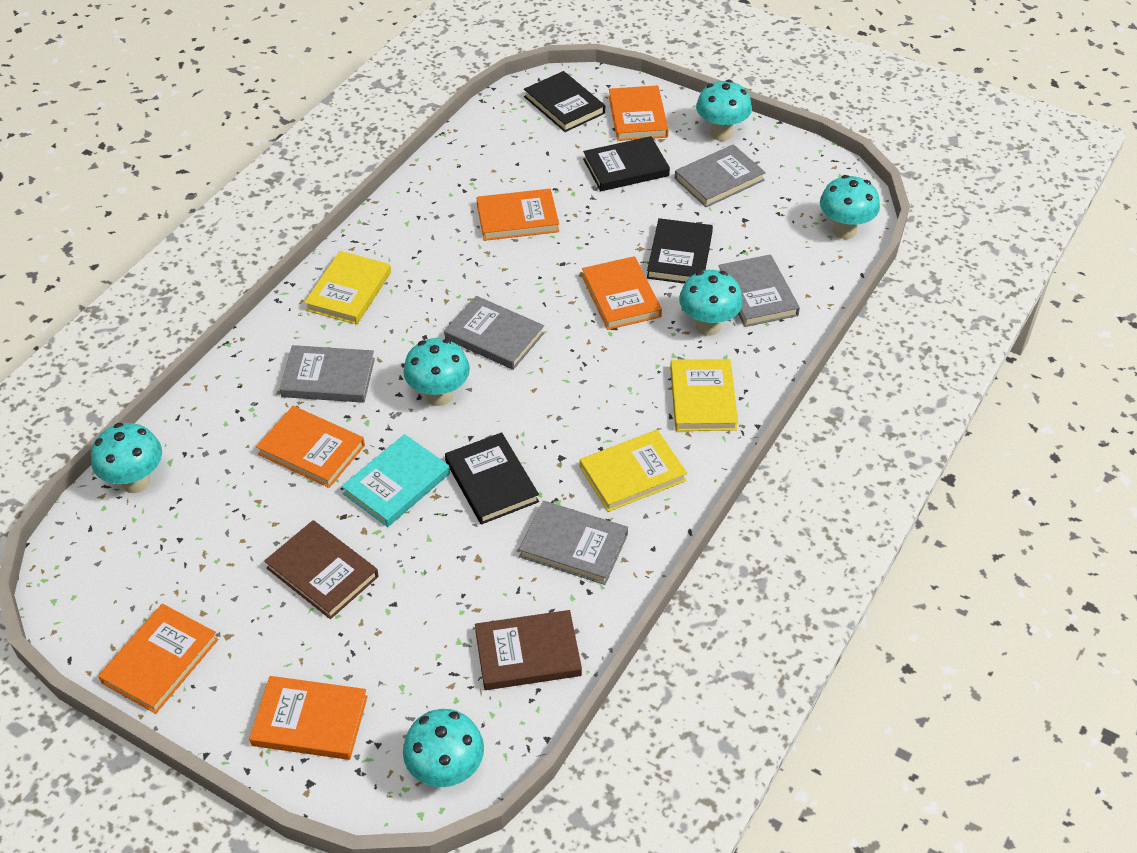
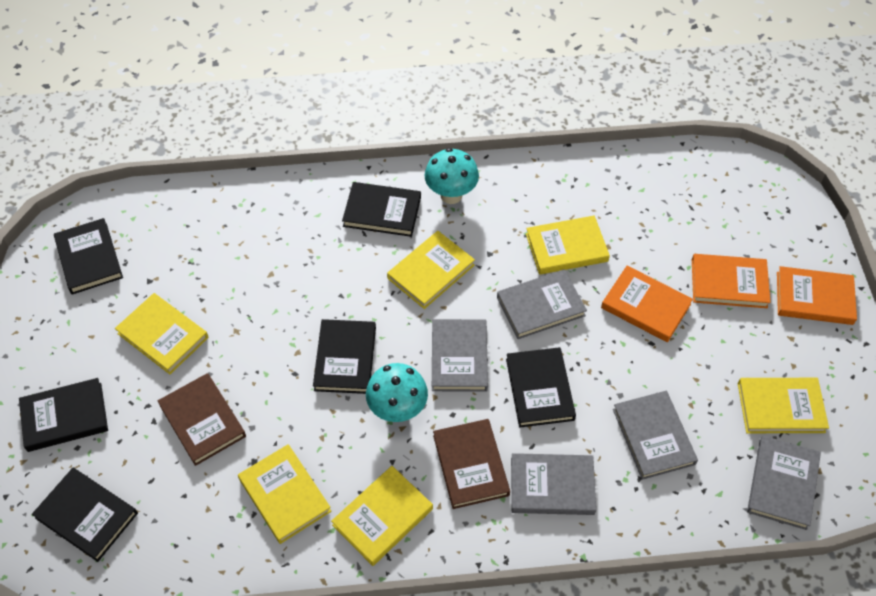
black book: [445,432,539,525] [524,71,605,132] [583,136,670,191] [647,218,713,284] = 4 -> [19,378,108,452] [32,468,138,562] [54,218,123,295] [313,319,376,394] [342,182,421,237] [506,347,576,428] = 6
orange book: [98,604,218,714] [249,676,368,760] [256,406,365,488] [476,189,559,241] [582,256,662,330] [609,85,669,141] = 6 -> [601,266,693,342] [692,254,771,308] [777,266,857,325] = 3
turquoise book: [341,434,450,527] = 1 -> none = 0
turquoise mushroom: [91,423,162,493] [403,338,470,406] [403,709,484,787] [679,270,743,336] [696,80,752,141] [820,175,880,239] = 6 -> [366,363,428,422] [425,148,479,204] = 2
yellow book: [304,251,391,325] [580,430,687,512] [670,359,738,431] = 3 -> [115,293,209,374] [238,444,331,544] [331,466,433,566] [387,231,475,309] [526,216,610,275] [738,378,829,433] = 6

